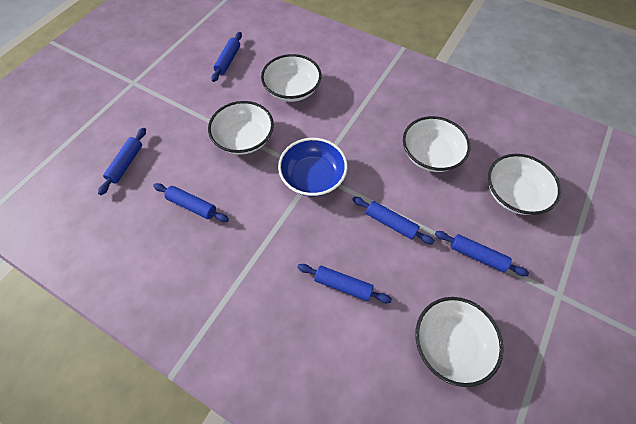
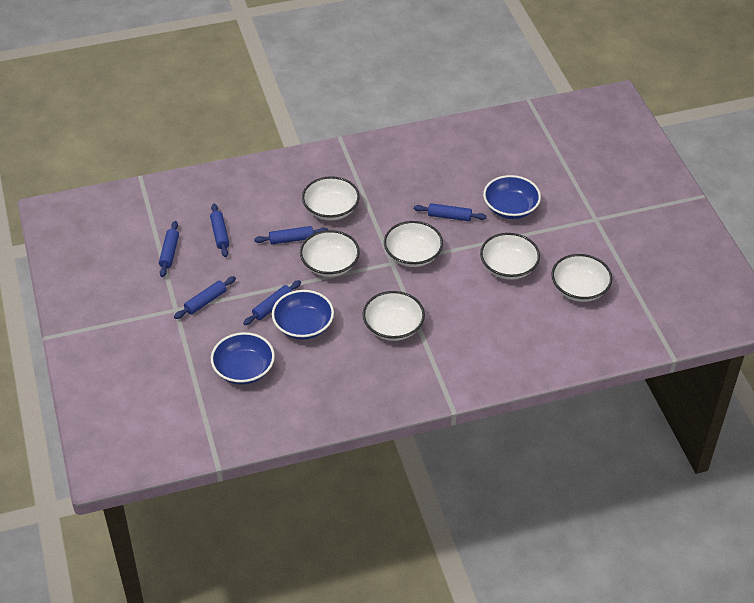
blue bowl: [278,138,348,197] = 1 -> [211,332,275,385] [272,290,334,340] [483,175,541,219] = 3
white bowl: [208,101,274,155] [261,54,321,102] [403,116,471,172] [416,297,504,387] [488,154,561,215] = 5 -> [300,230,360,277] [302,176,360,221] [363,291,425,341] [384,221,443,267] [480,233,540,280] [551,254,612,302] = 6

